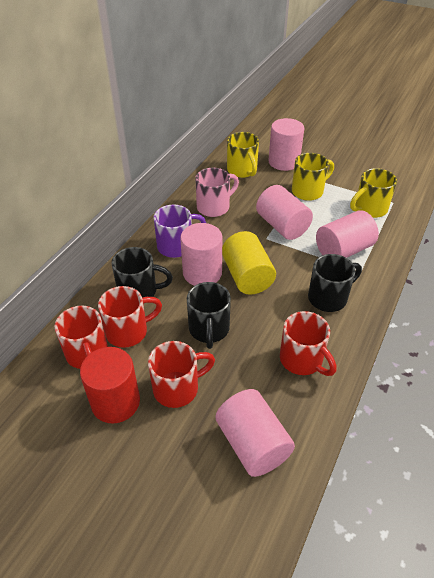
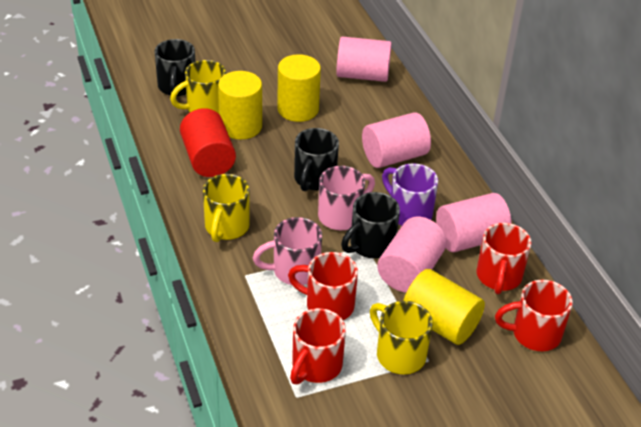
pink cylinder: [180,223,222,286] [216,389,295,477] [256,185,313,240] [268,118,304,171] [316,210,379,258] = 5 -> [336,36,392,82] [362,112,431,168] [377,217,447,293] [436,193,512,252] = 4
pink mug: [195,168,239,217] = 1 -> [253,217,322,285] [318,166,375,230] = 2
yellow cylinder: [222,231,276,295] = 1 -> [218,71,262,139] [277,54,321,122] [403,269,485,345] = 3

